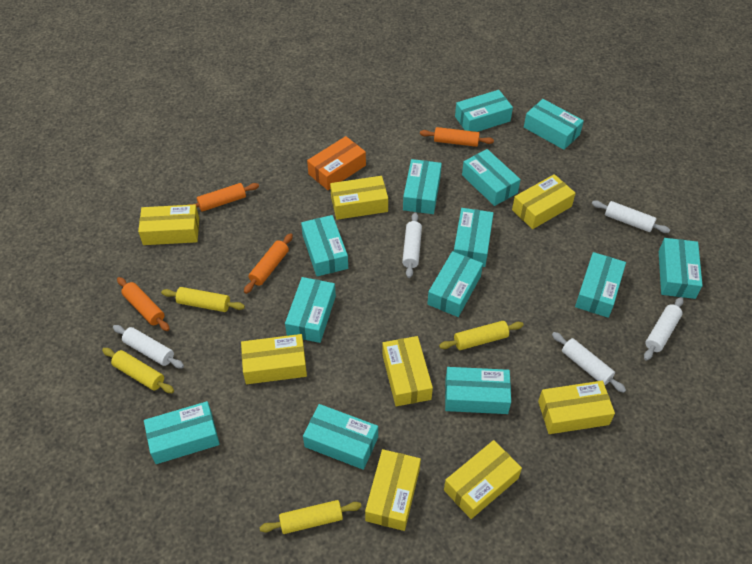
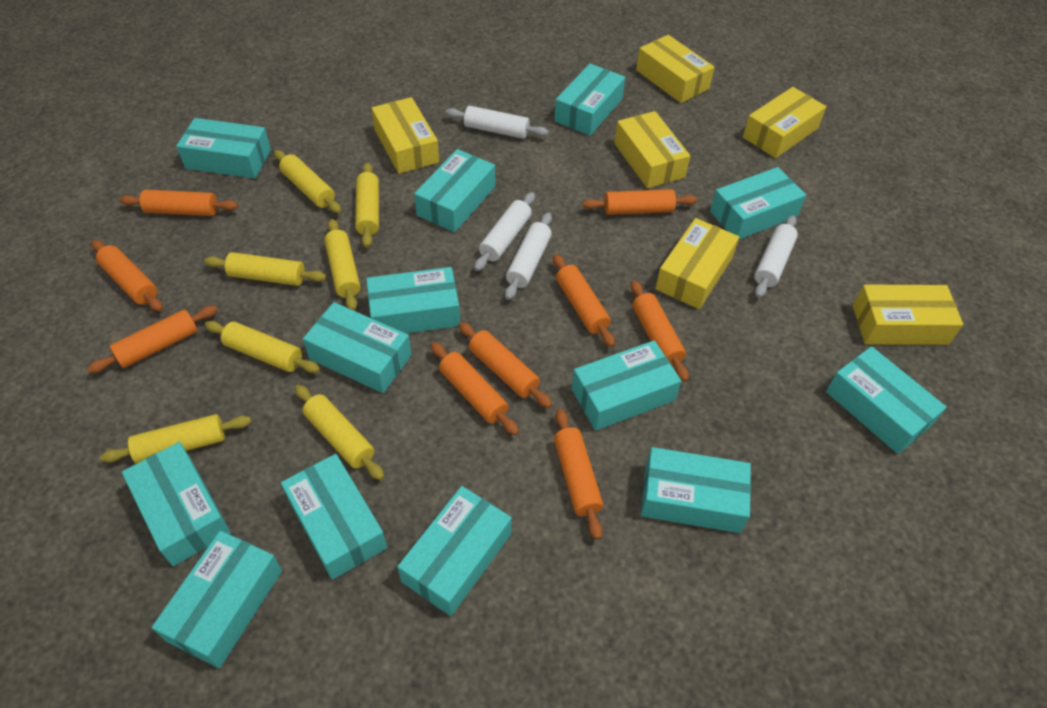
orange box: [307,136,366,190] = 1 -> none = 0
orange rolling pin: [117,277,170,331] [188,183,259,212] [244,233,293,294] [420,127,494,147] = 4 -> [87,306,218,373] [92,240,163,311] [120,190,238,216] [431,342,519,435] [459,322,552,408] [553,254,615,347] [554,409,603,540] [583,189,697,215] [631,280,689,382] = 9
white rolling pin: [113,325,184,368] [402,212,422,278] [552,332,626,393] [592,200,670,233] [644,297,684,361] = 5 -> [446,106,548,139] [474,192,535,271] [505,213,552,300] [754,215,798,298] = 4
yellow box: [138,205,199,245] [241,334,307,384] [330,176,388,220] [365,449,421,531] [382,336,433,406] [444,440,522,519] [512,174,576,229] [538,381,615,434] = 8 -> [371,97,439,174] [614,111,690,188] [636,35,715,103] [655,218,739,309] [743,87,826,158] [853,285,963,345] = 6
yellow rolling pin: [102,348,174,393] [161,287,245,312] [260,500,362,534] [439,321,524,350] = 4 -> [100,414,251,464] [204,252,326,286] [205,321,320,373] [274,150,341,213] [295,385,384,480] [324,219,361,311] [355,163,379,248] = 7

